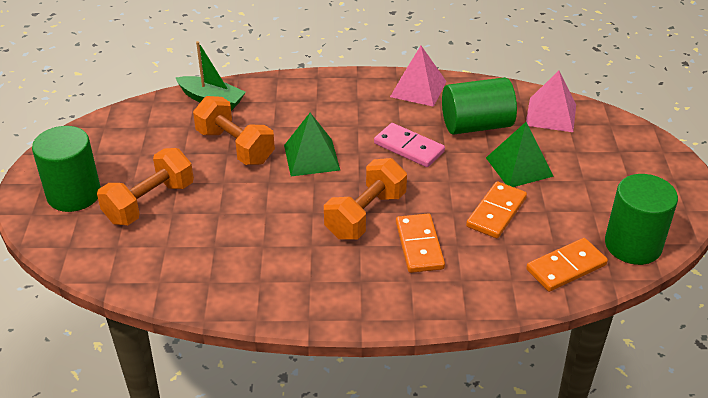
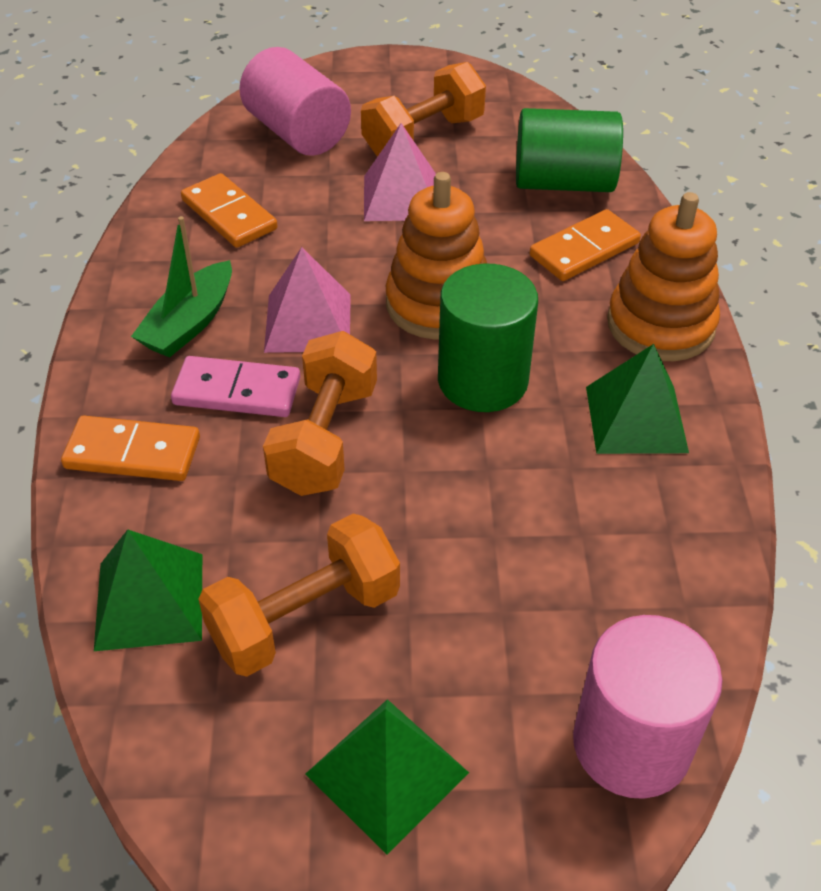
green cylinder: [32,126,101,212] [442,77,517,134] [605,174,678,265] = 3 -> [438,263,538,412] [516,108,623,192] = 2
green pyramid: [284,113,340,176] [486,122,554,187] = 2 -> [94,530,202,651] [305,699,469,854] [586,344,689,454] = 3
orange stacking toy: none = 0 -> [385,172,487,340] [607,192,720,361] = 2
pink cylinder: none = 0 -> [239,47,351,156] [573,615,722,799] = 2

